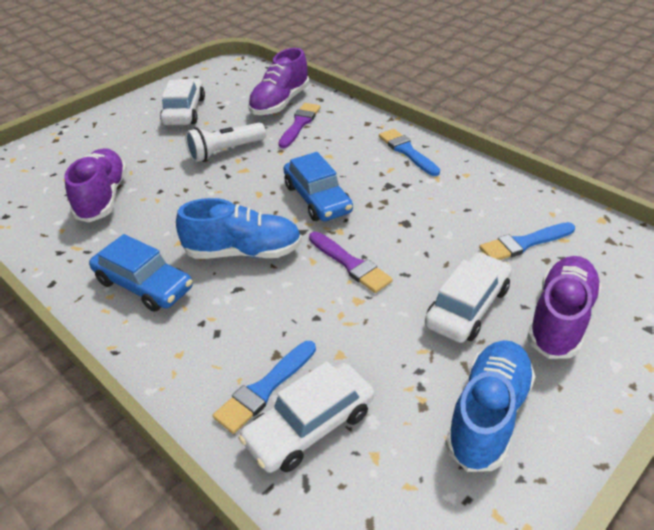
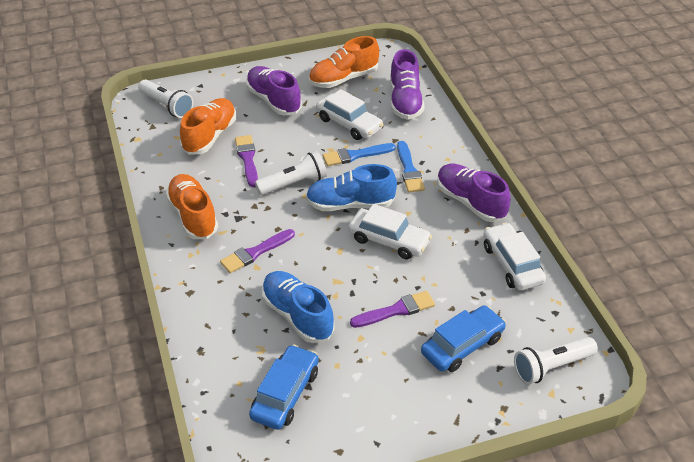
blue brush: [213,341,316,434] [379,129,440,176] [479,222,575,260] = 3 -> [322,143,396,166] [397,141,425,192] = 2
orange shoe: none = 0 -> [166,174,218,239] [180,98,236,155] [309,36,379,88] = 3
purple brush: [278,103,321,148] [309,232,393,293] = 2 -> [220,229,295,273] [235,135,258,187] [350,291,435,328] = 3
white flashlight: [185,123,266,162] = 1 -> [138,79,194,118] [255,151,327,195] [514,337,598,384] = 3

